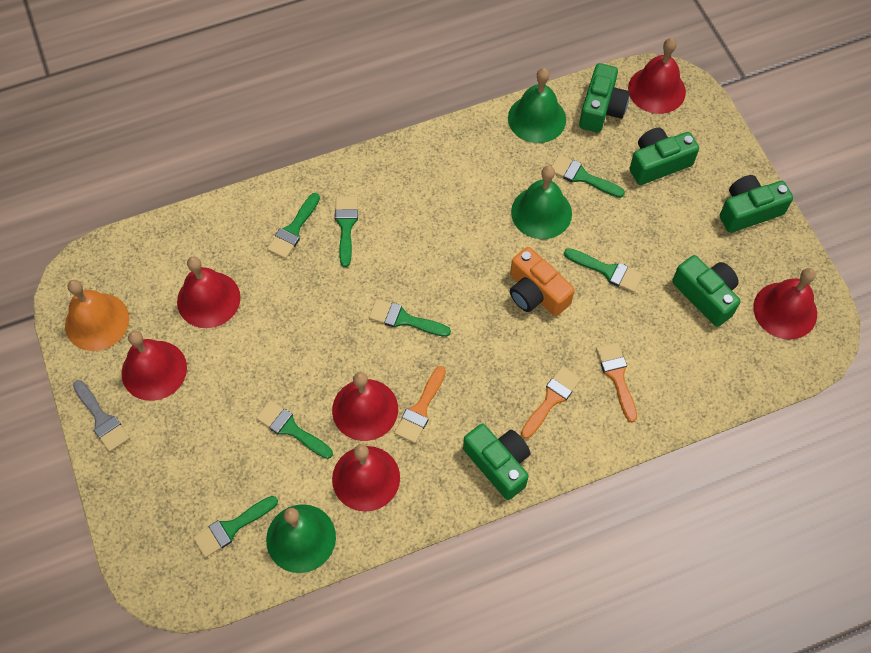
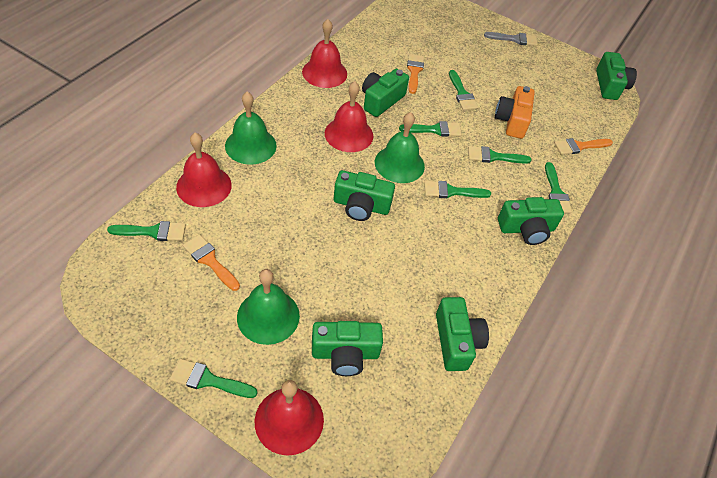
green camera: [463,424,530,500] [579,63,630,133] [630,128,699,185] [672,255,741,327] [720,175,793,233] = 5 -> [312,321,383,376] [334,170,395,221] [362,69,409,117] [436,297,489,371] [498,197,564,245] [596,52,637,100] = 6
orange bell: [65,280,129,351] = 1 -> none = 0
red bell: [122,331,187,401] [177,256,241,328] [332,372,398,441] [332,444,400,512] [628,38,686,114] [753,268,817,340] = 6 -> [176,133,232,207] [255,380,324,456] [302,19,347,88] [325,81,374,152] = 4

